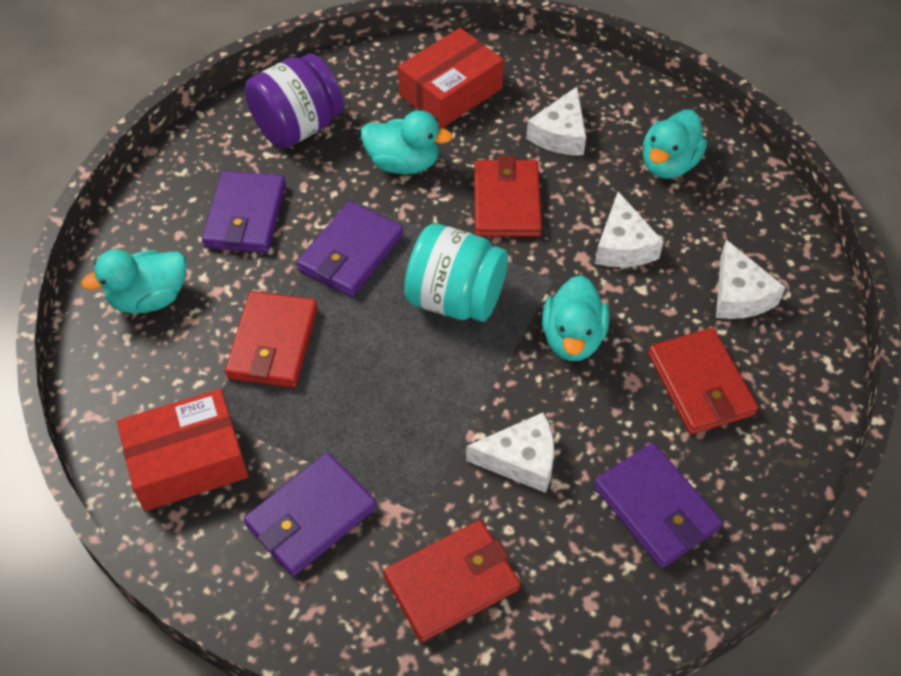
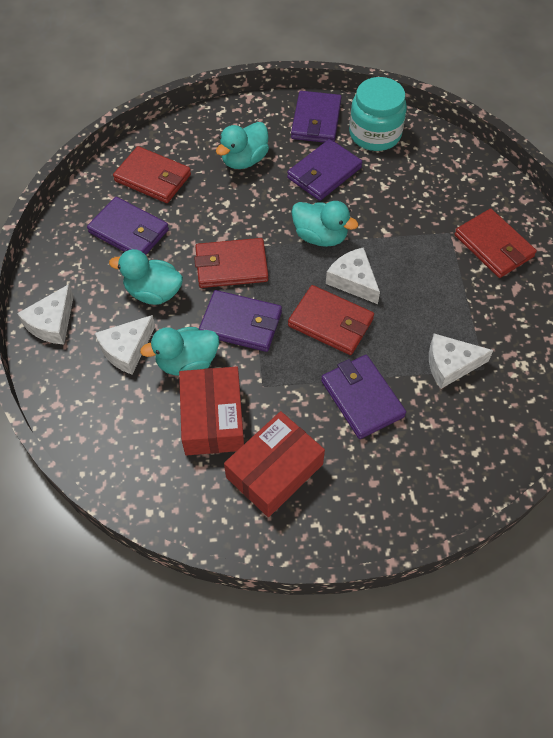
purple jar: [245,54,343,148] = 1 -> none = 0
purple wallet: [202,171,286,253] [244,453,377,577] [297,201,403,297] [593,443,723,568] = 4 -> [87,197,169,255] [199,290,282,352] [287,139,362,201] [291,91,342,143] [321,355,406,439] = 5

